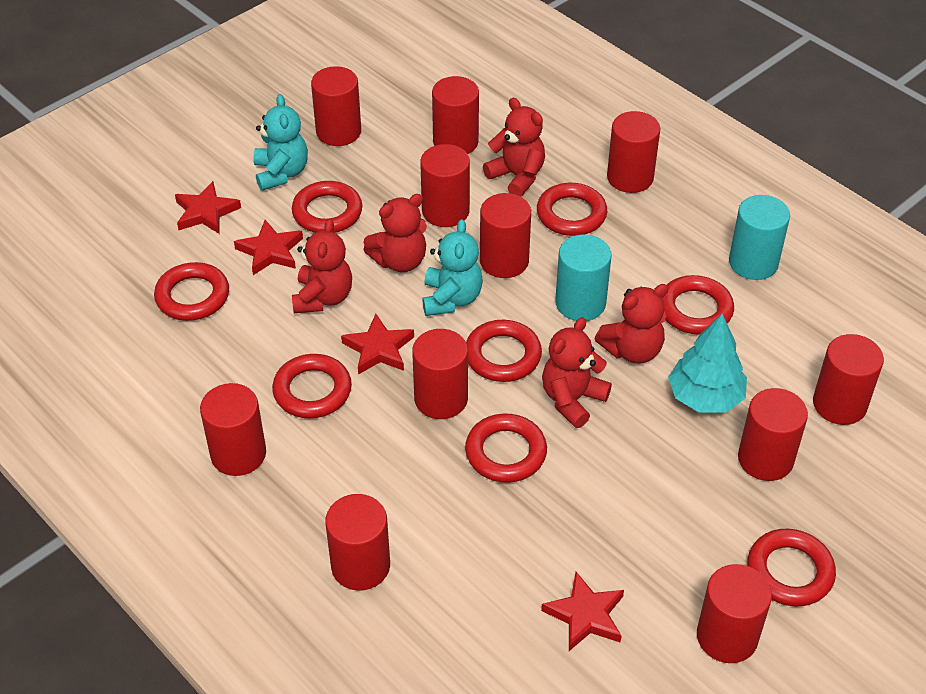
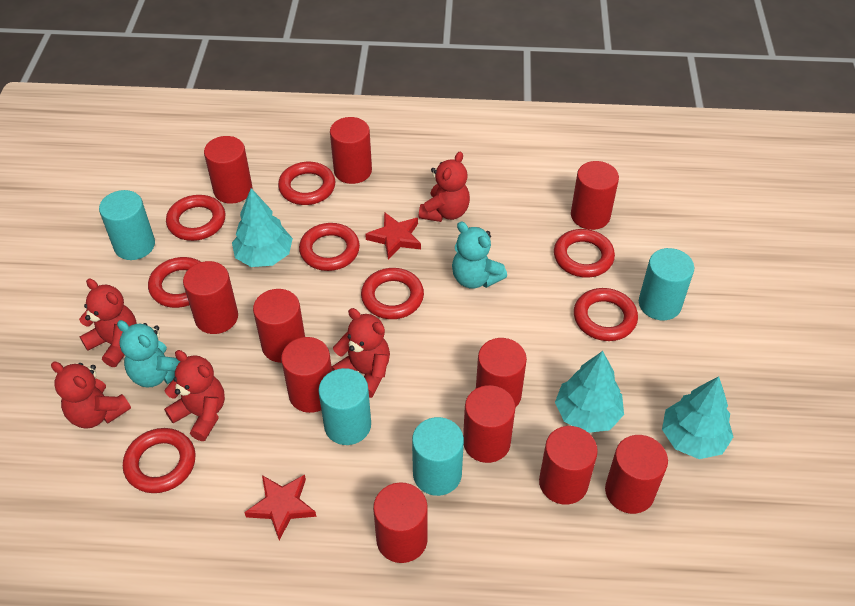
red star: [175,181,241,234] [234,220,303,275] [341,314,414,375] [541,572,624,651] = 4 -> [244,475,316,540] [365,212,421,259] = 2
turquoise cylinder: [555,235,612,321] [729,195,790,280] = 2 -> [99,190,155,260] [318,368,371,445] [412,417,464,496] [639,248,694,320] = 4
turquoise tree: [668,314,747,412] = 1 -> [232,188,293,267] [555,351,624,433] [662,376,733,459] = 3

